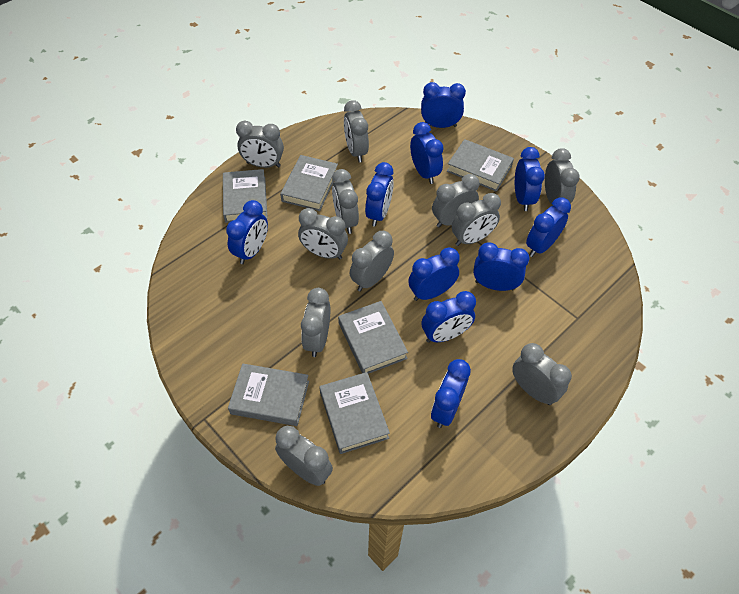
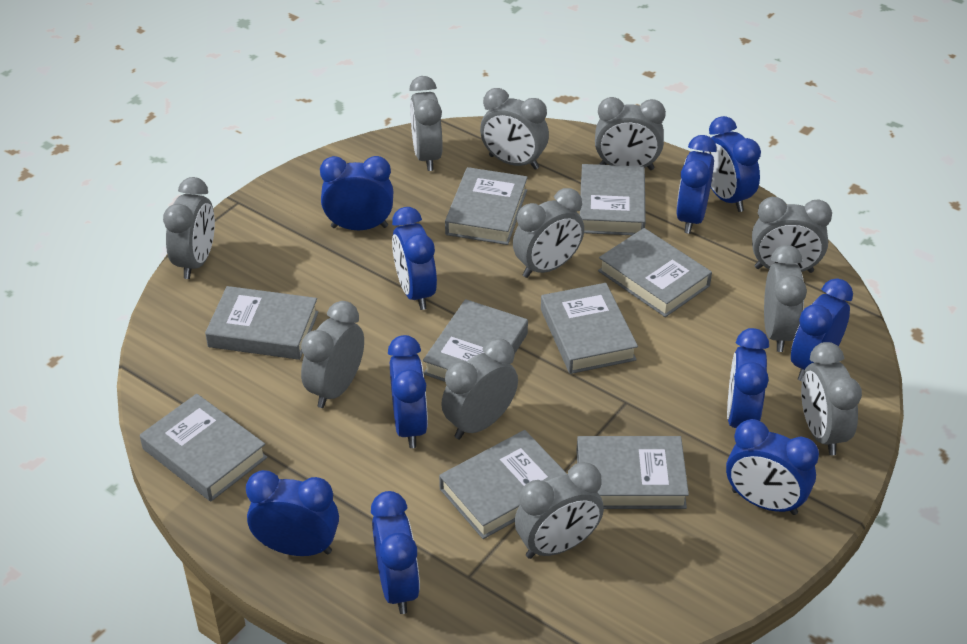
grey book: [223,169,268,223] [228,363,309,426] [280,155,338,211] [319,372,390,454] [338,301,408,374] [447,139,514,192] = 6 -> [140,394,267,501] [205,286,319,360] [423,299,528,382] [439,430,567,539] [445,167,528,245] [541,283,638,374] [576,436,689,509] [580,164,646,235] [598,228,712,317] = 9

